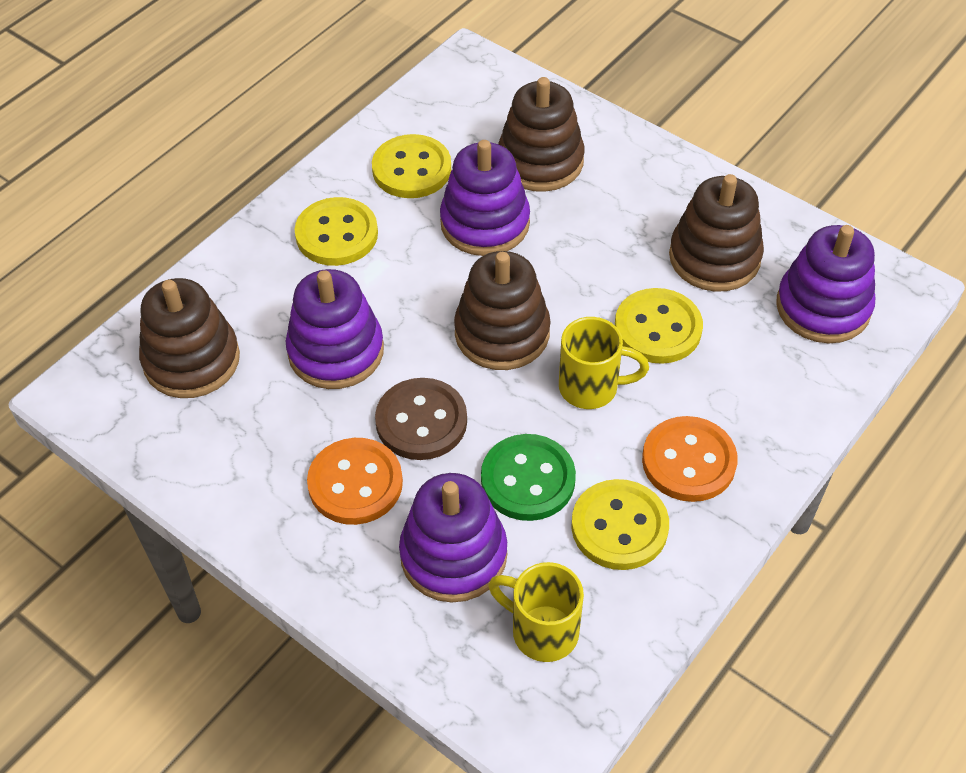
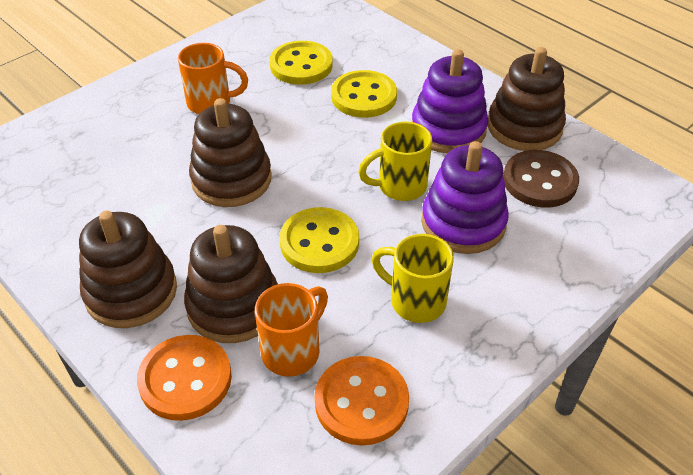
green button: [481,434,576,521] = 1 -> none = 0
orange mug: none = 0 -> [178,43,248,114] [255,283,328,377] = 2
purple stacking toy: [286,269,384,389] [399,473,507,602] [440,140,530,256] [776,225,875,343] = 4 -> [412,49,488,153] [421,141,509,254] = 2
yellow button: [295,197,378,266] [372,134,451,198] [571,479,669,570] [615,288,703,364] = 4 -> [269,41,333,85] [280,207,359,273] [331,70,397,118] = 3

